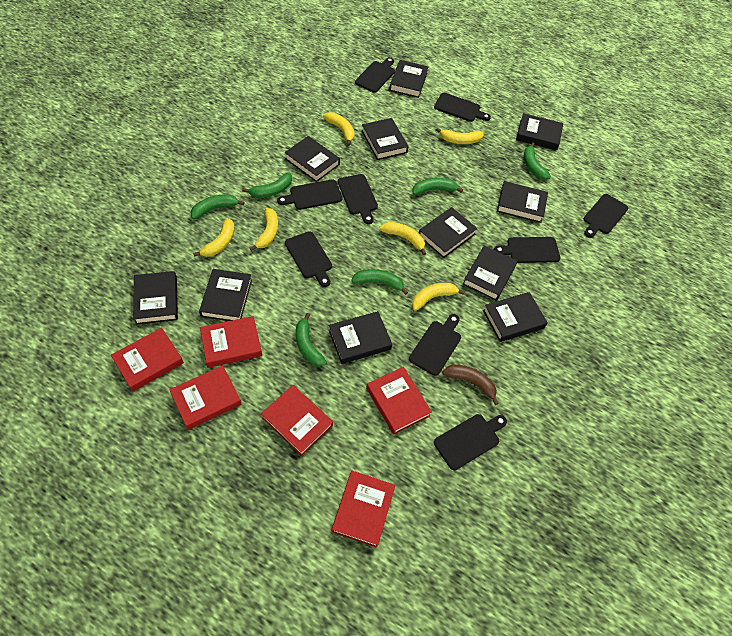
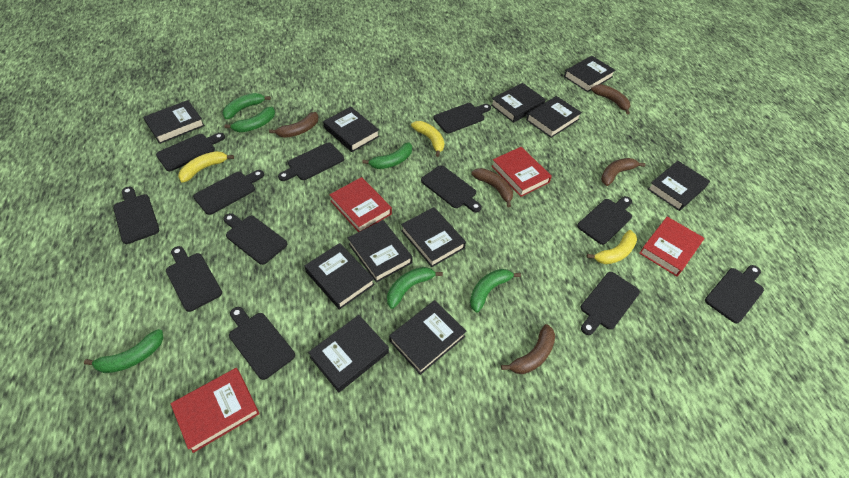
black cutting board: [277,179,342,210] [285,231,332,287] [338,174,378,224] [355,57,395,93] [409,314,461,376] [434,93,491,122] [434,414,507,470] [494,237,561,263] [583,194,629,238] = 9 -> [113,187,159,244] [156,133,225,171] [166,246,222,312] [193,170,264,215] [223,213,287,265] [229,307,295,380] [278,142,344,181] [421,165,482,212] [433,103,491,133] [577,196,632,245] [581,272,640,335] [705,265,764,323] = 12
brown banana: [442,364,499,405] = 1 -> [269,112,319,138] [471,168,513,207] [501,324,555,374] [591,84,630,114] [601,158,646,186] = 5
red book: [111,328,184,392] [169,365,241,430] [200,316,262,368] [261,385,333,456] [332,471,396,548] [366,367,432,435] = 6 -> [171,368,260,453] [329,177,392,232] [492,147,552,197] [639,217,704,277] = 4
yellow banana: [193,218,235,257] [250,208,278,251] [323,112,355,146] [380,222,426,255] [412,283,465,311] [436,128,484,144] = 6 -> [178,151,234,183] [411,121,444,157] [587,230,637,264] = 3

